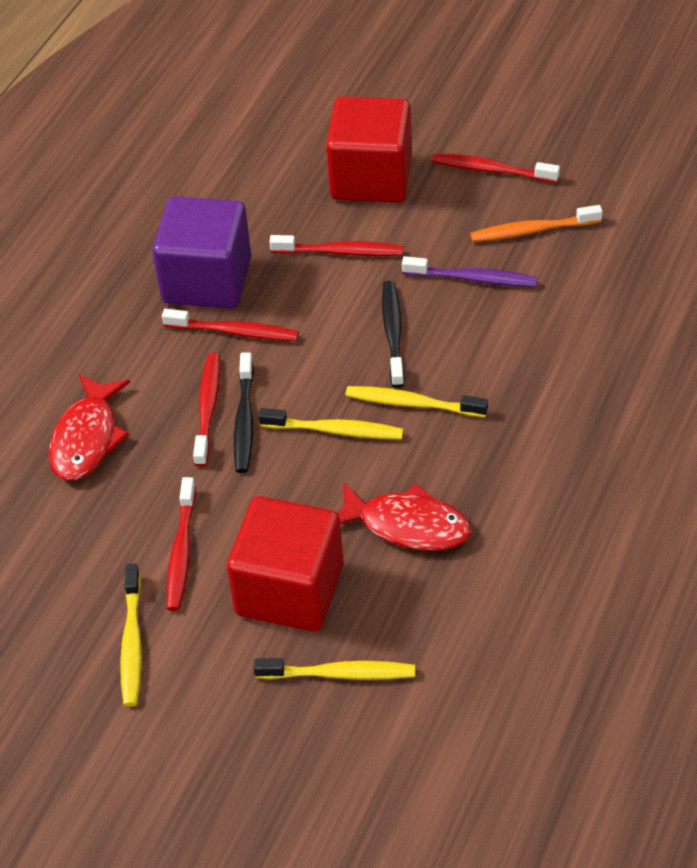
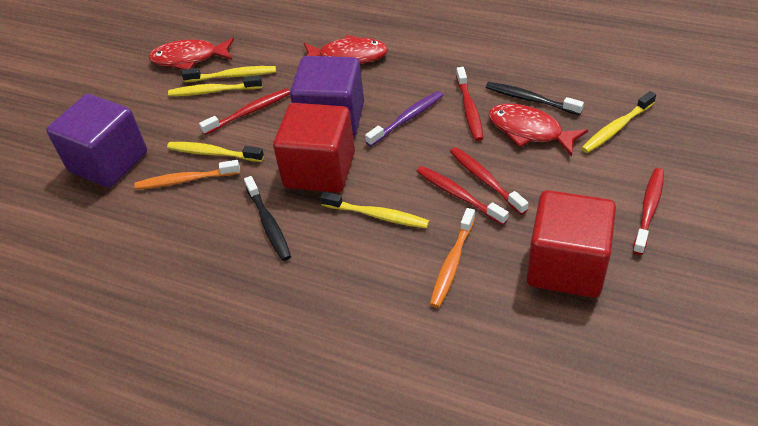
orange toothbrush: [470,205,603,242] = 1 -> [134,160,240,190] [430,208,475,308] = 2
purple cube: [152,196,251,309] = 1 -> [46,94,147,188] [290,56,364,138] = 2
red fish: [49,374,130,481] [338,482,471,551] = 2 -> [148,38,234,70] [304,35,388,64] [488,104,588,156] = 3
yellow toothbrush: [120,564,142,707] [253,658,415,680] [258,408,403,439] [346,386,488,417] = 4 -> [167,142,264,162] [168,75,262,96] [182,66,276,82] [320,192,429,228] [581,91,656,153] = 5

